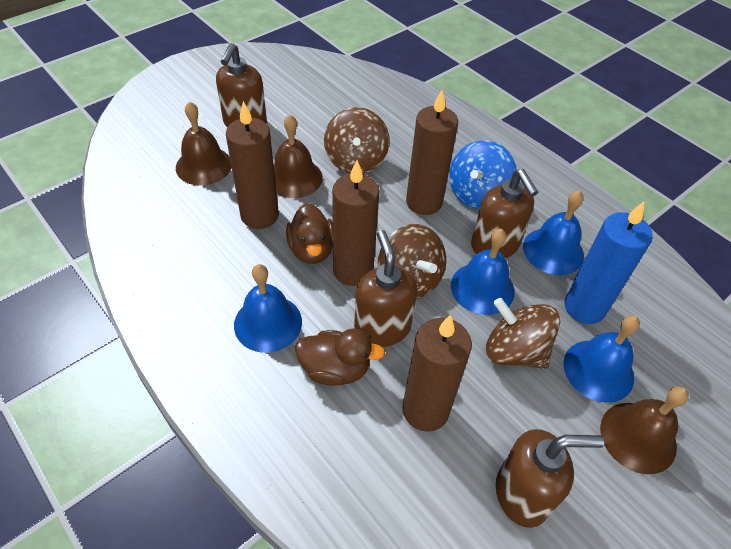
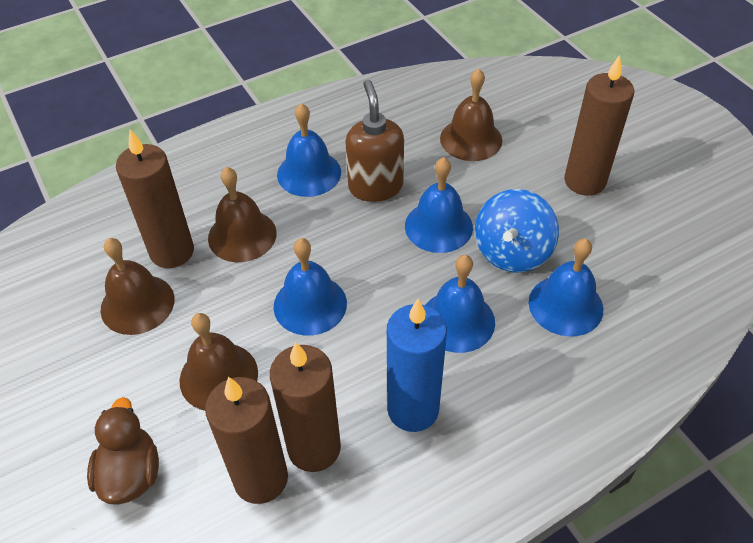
blue bell: [234,264,302,353] [451,229,515,315] [523,190,584,275] [563,315,640,403] = 4 -> [274,238,347,336] [277,103,341,197] [405,157,473,253] [426,255,495,353] [529,239,603,337] = 5
brown bell: [176,101,232,186] [274,114,323,198] [600,386,689,474] = 3 -> [100,238,174,335] [179,313,258,411] [208,167,277,262] [440,69,502,161] = 4
brown duck: [286,203,333,264] [295,329,385,385] = 2 -> [87,397,159,505] = 1
brown soap dispenser: [216,43,267,127] [354,230,418,347] [471,169,538,258] [496,429,604,528] = 4 -> [345,80,404,202] = 1
brown spinning top: [324,107,390,174] [378,224,446,299] [486,298,560,369] = 3 -> none = 0

